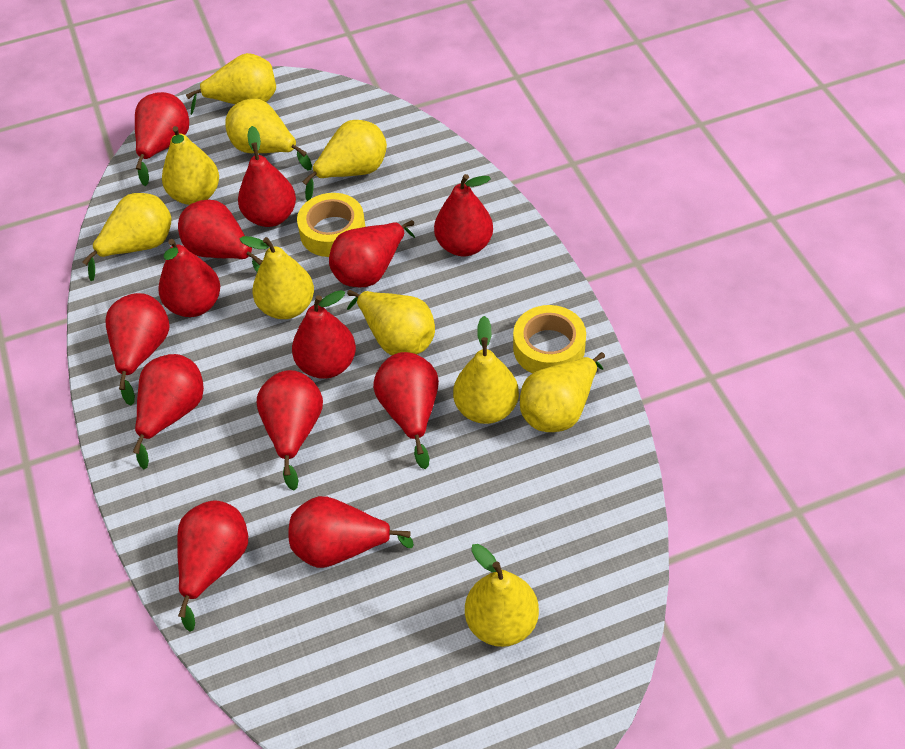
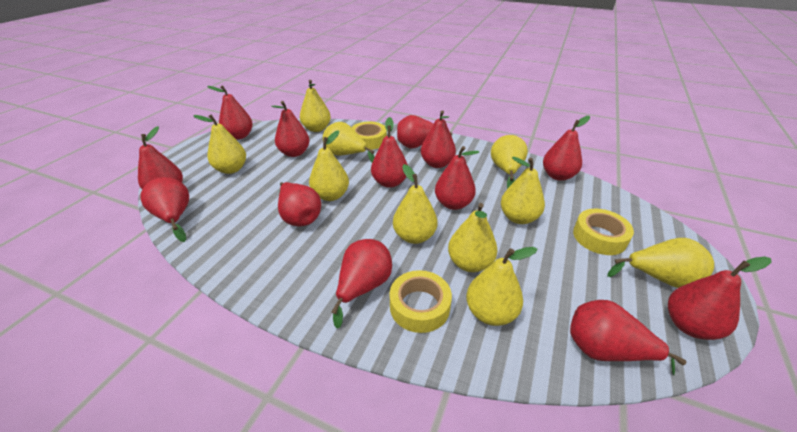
yellow tape: [297,193,366,257] [513,305,586,373] = 2 -> [351,122,387,150] [390,270,452,333] [573,209,634,255] = 3

